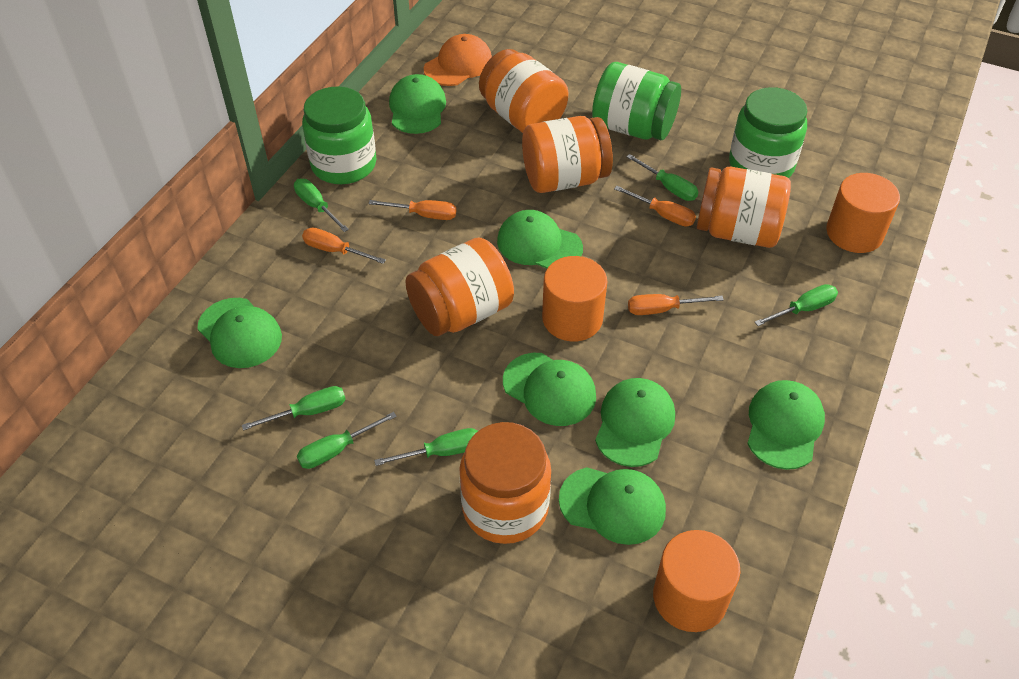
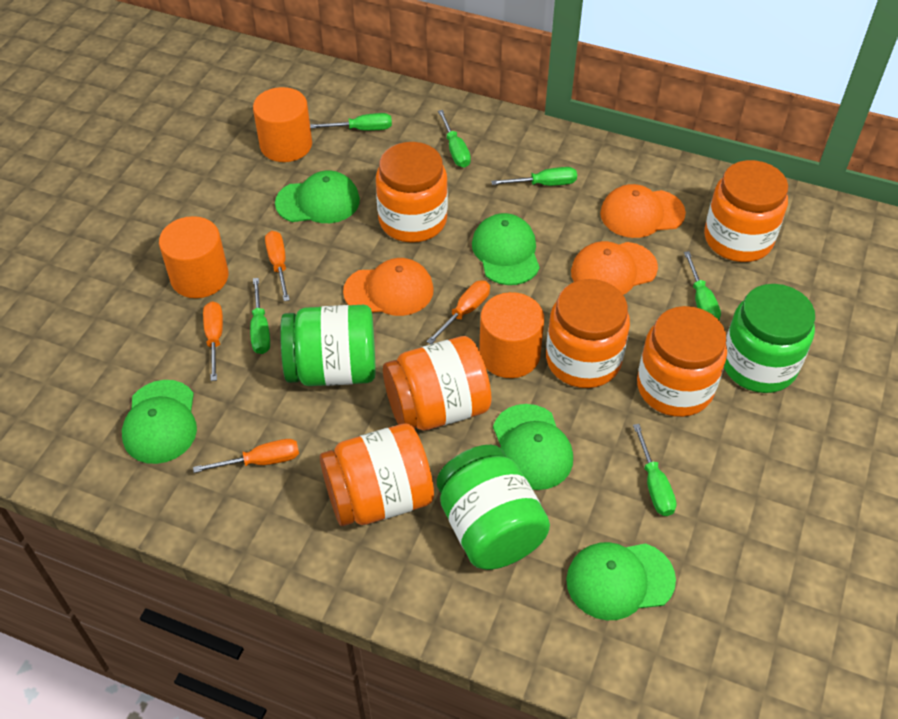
green cap: [197,298,282,368] [389,74,446,134] [497,210,583,268] [503,353,596,426] [559,467,666,545] [595,378,675,467] [747,380,825,470] = 7 -> [122,380,197,464] [275,170,360,223] [472,213,540,285] [493,404,573,490] [566,542,676,620] = 5
orange cap: [424,34,492,86] = 1 -> [343,258,434,316] [571,241,658,295] [600,184,686,238] = 3
orange jar: [405,238,514,336] [459,422,551,544] [479,49,568,133] [522,116,613,193] [697,167,791,248] = 5 -> [320,424,434,526] [376,142,448,243] [383,336,492,431] [546,279,630,388] [637,306,727,417] [704,160,788,262] = 6

